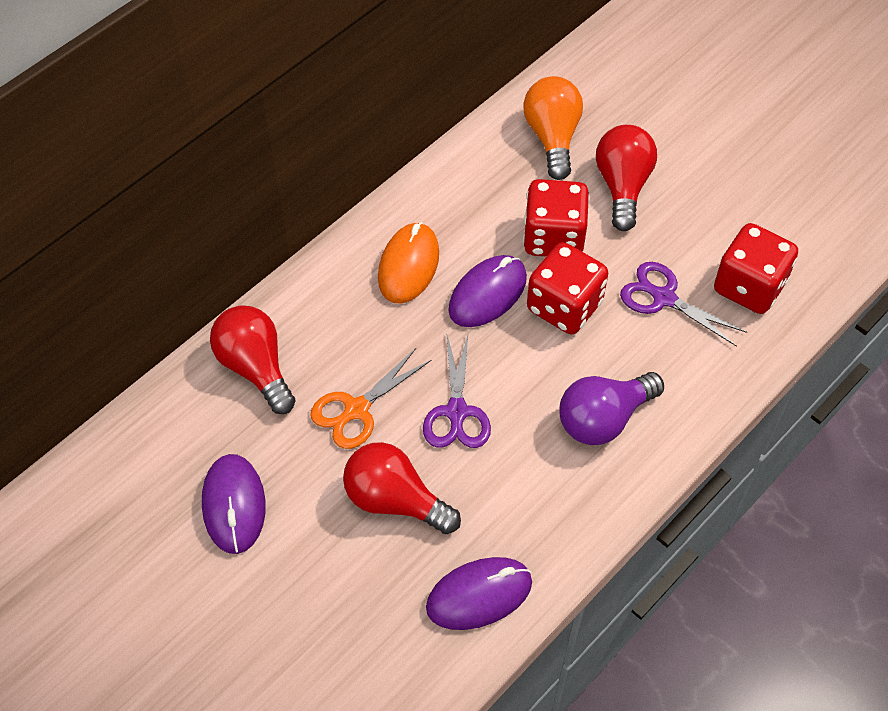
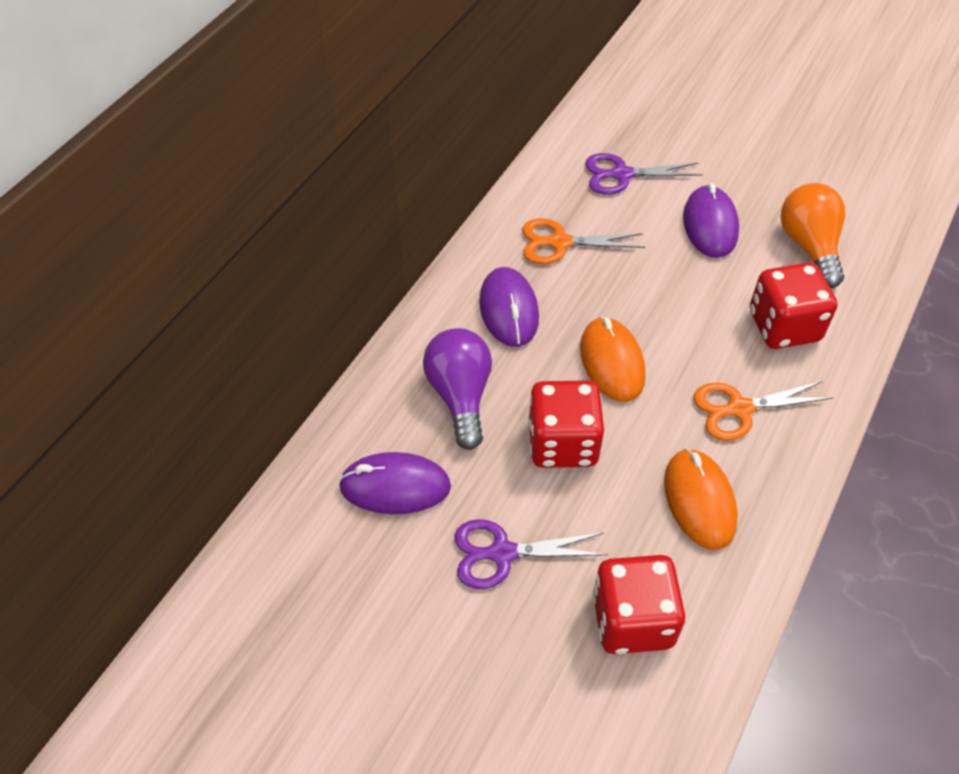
orange mouse: [378,222,439,304] = 1 -> [580,317,646,402] [664,448,738,550] = 2
orange scissors: [310,347,432,449] = 1 -> [522,218,645,264] [693,381,833,441] = 2
red light bulb: [210,305,296,414] [343,442,461,534] [596,125,657,231] = 3 -> none = 0

